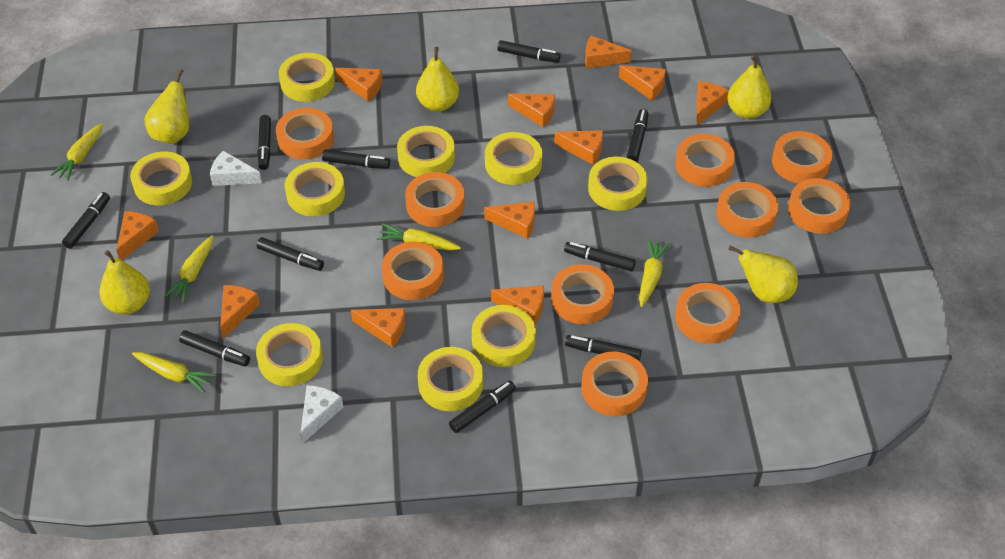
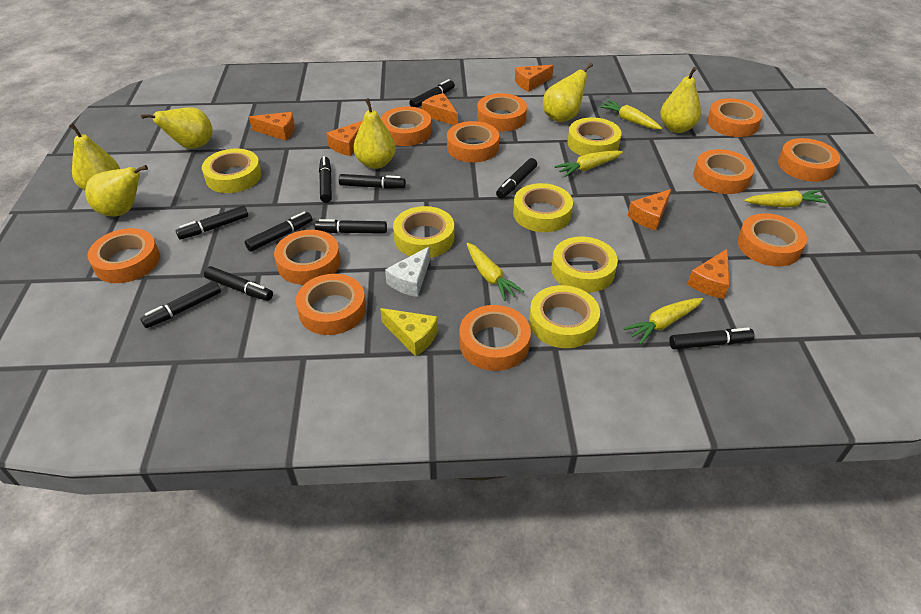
orange cheese: [116,211,159,260] [220,285,260,339] [335,68,382,102] [351,308,406,348] [484,202,535,239] [491,285,544,324] [508,93,555,128] [554,130,603,165] [585,36,632,68] [619,65,666,101] [697,81,729,125] = 11 -> [249,112,295,141] [327,121,362,156] [422,93,458,125] [515,65,554,92] [628,189,671,231] [687,249,729,299] = 6
orange tape: [276,108,334,159] [382,242,444,300] [405,172,465,227] [551,264,614,324] [581,352,648,416] [675,134,735,187] [675,283,740,344] [716,182,778,238] [772,131,833,183] [788,178,851,234] = 10 -> [88,228,160,283] [274,230,341,285] [296,274,366,335] [381,106,432,146] [447,121,499,163] [459,305,531,371] [477,93,527,131] [694,149,754,194] [707,98,763,137] [737,213,807,267] [778,138,840,182] = 11
white cheese: [210,151,262,186] [301,385,343,443] = 2 -> [385,247,430,297] = 1
yellow cheese: none = 0 -> [380,308,438,356] = 1
yellow pear: [99,250,150,314] [144,69,189,144] [416,47,459,112] [727,56,771,119] [728,245,798,303] = 5 -> [69,123,120,190] [85,165,148,216] [141,108,213,149] [353,98,396,169] [543,63,593,122] [660,67,701,133] = 6
yellow tape: [130,151,192,205] [256,323,323,386] [279,53,335,102] [285,162,345,216] [397,126,455,177] [418,347,483,411] [472,305,536,367] [485,132,542,185] [588,157,648,211] = 9 -> [202,148,262,193] [393,206,454,258] [513,183,573,232] [529,285,600,348] [551,236,618,293] [567,117,622,156] = 6

